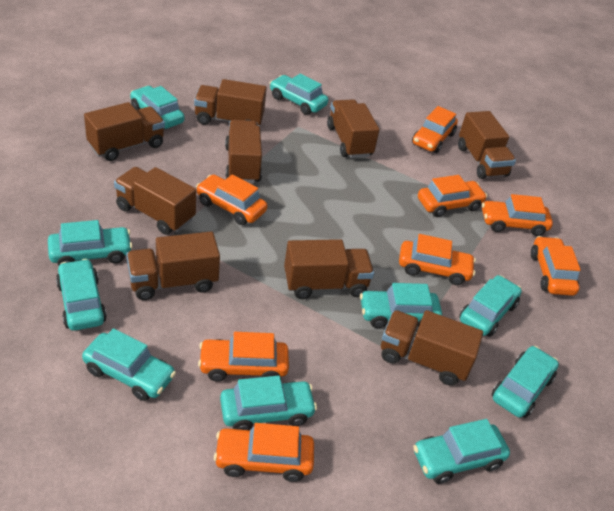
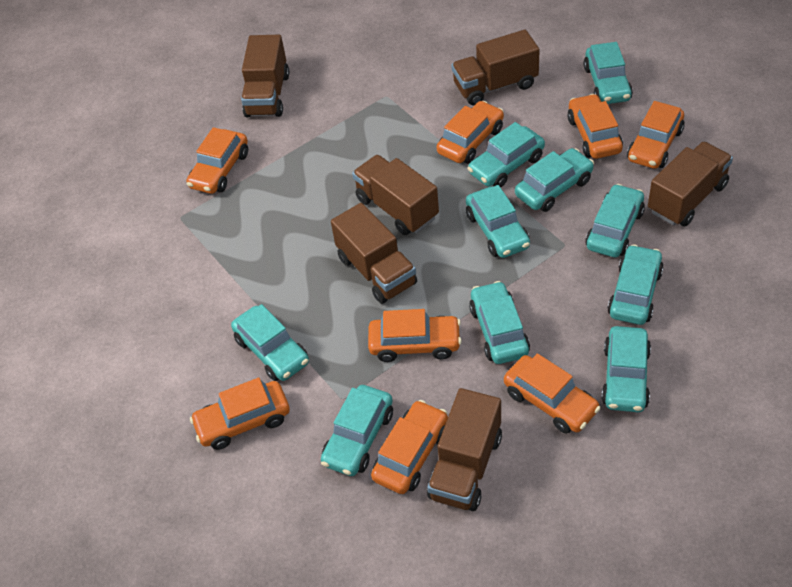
brown truck: [84,102,165,161] [114,167,196,235] [126,231,220,300] [194,79,267,126] [225,120,262,183] [284,239,374,299] [327,99,379,158] [381,310,483,386] [458,111,516,179] = 9 -> [241,34,289,117] [331,203,417,304] [352,155,439,235] [427,388,502,511] [451,30,540,106] [648,142,733,227] = 6

